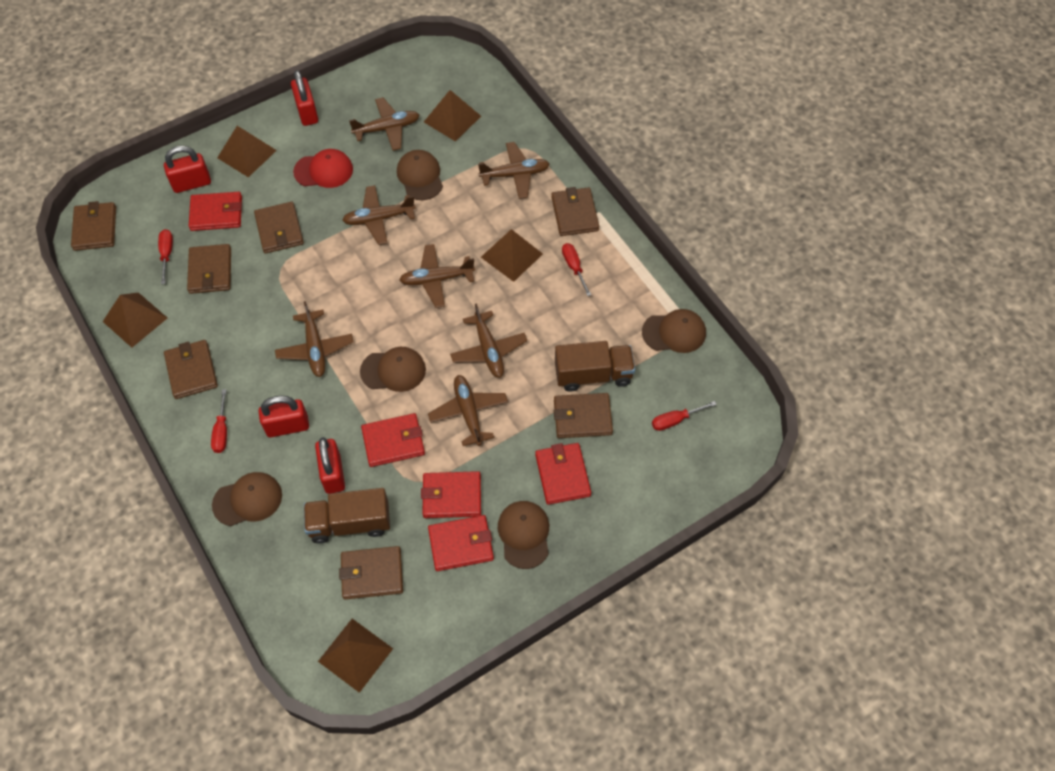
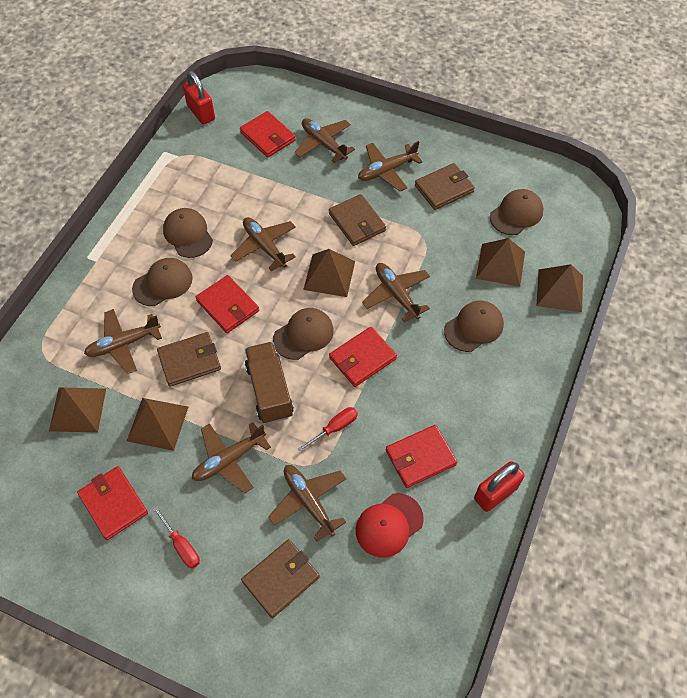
brown truck: [304,488,390,544] [555,341,635,392] = 2 -> [245,342,294,424] = 1
brown wallet: [71,201,116,251] [164,340,218,399] [187,244,231,294] [254,202,304,254] [339,546,403,600] [551,187,599,236] [554,393,613,438] = 7 -> [157,332,221,387] [241,539,320,618] [329,194,386,246] [415,163,475,210] = 4
red padlock: [164,146,211,193] [259,396,309,437] [291,70,318,126] [315,437,345,494] = 4 -> [183,71,215,124] [474,461,525,512] = 2
red screwdriver: [158,229,173,284] [211,389,227,453] [562,243,591,296] [652,401,717,431] = 4 -> [153,506,200,569] [298,407,358,452] = 2

